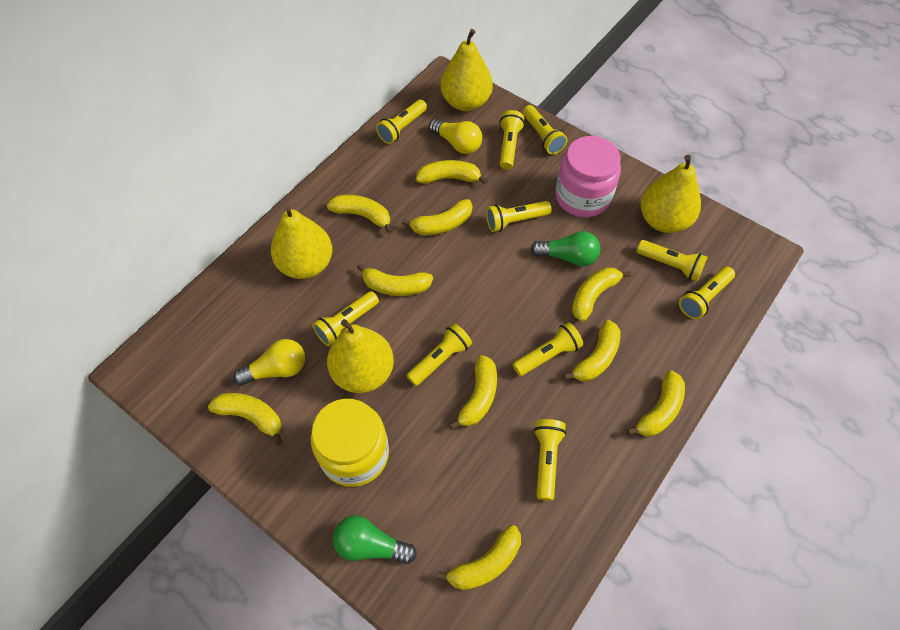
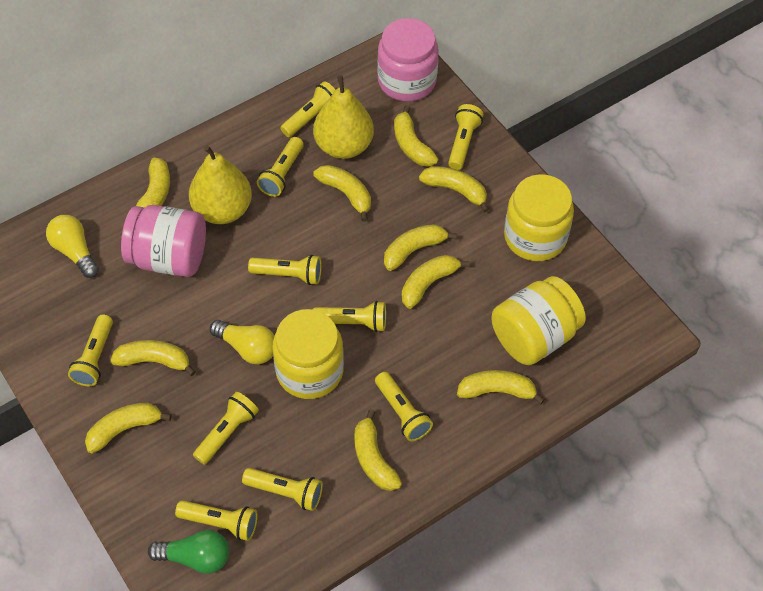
green light bulb: [333,515,417,564] [530,231,600,266] = 2 -> [148,530,229,574] = 1
pink jar: [555,136,621,217] = 1 -> [121,205,206,277] [377,18,439,101] = 2
yellow jar: [311,399,389,487] = 1 -> [273,309,344,399] [491,276,586,365] [504,174,574,261] = 3
yellow pear: [271,205,332,279] [327,319,394,393] [441,29,493,111] [640,155,701,233] = 4 -> [189,145,252,224] [313,75,374,159] = 2

